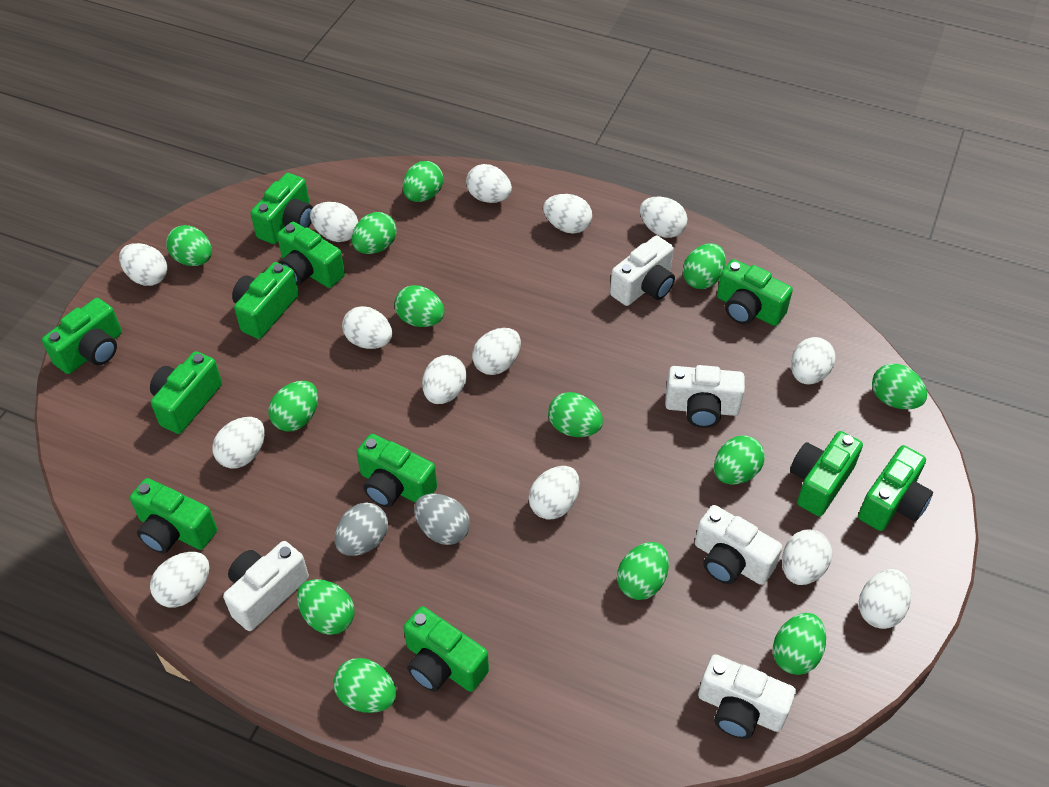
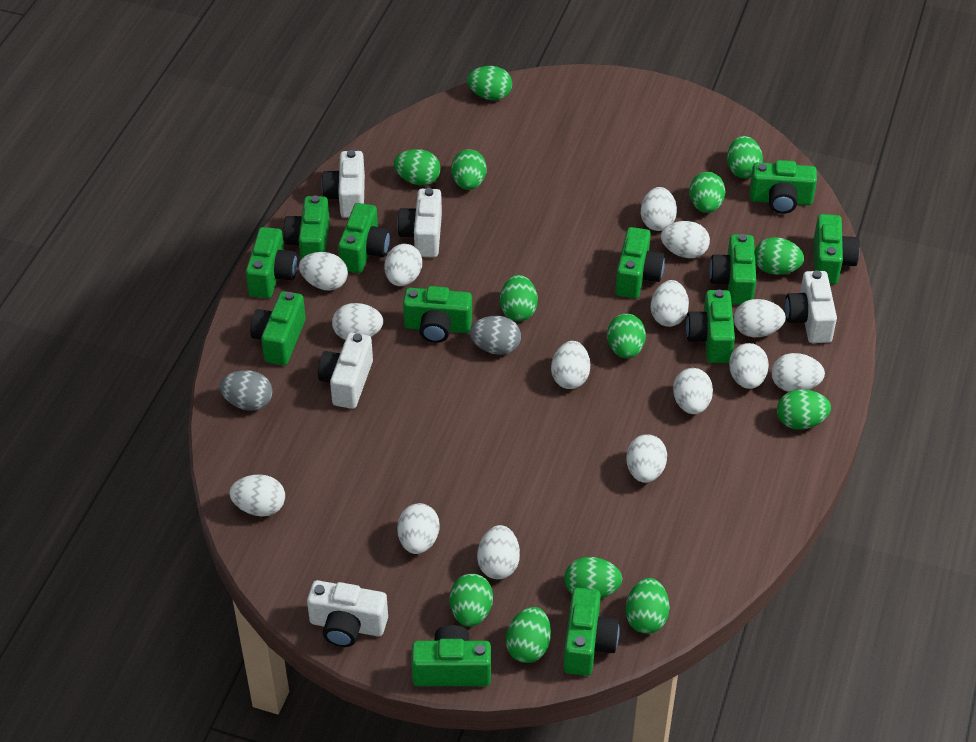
green camera: [42,298,122,374] [130,478,217,553] [150,351,222,434] [232,262,299,339] [250,173,313,244] [277,222,345,288] [357,434,437,507] [404,606,489,692] [717,259,793,326] [790,431,863,516] [858,445,933,531] = 11 -> [246,227,298,298] [250,291,306,365] [283,195,330,259] [338,203,390,273] [403,286,472,343] [411,625,491,686] [563,588,620,676] [616,227,665,298] [686,290,735,363] [709,234,756,305] [750,160,817,214] [814,214,860,284] = 12
white egg: [119,243,167,286] [150,552,209,608] [212,417,265,468] [310,202,358,242] [342,306,392,349] [422,355,467,404] [466,164,512,203] [472,328,521,375] [529,466,580,519] [543,194,592,234] [640,197,687,238] [782,529,832,585] [791,337,836,385] [859,569,911,629] = 14 -> [230,474,285,517] [299,252,348,291] [332,303,383,340] [384,244,422,286] [397,503,440,554] [477,525,520,579] [551,341,590,389] [626,434,667,483] [641,187,677,231] [651,280,689,327] [661,221,710,258] [673,368,713,414] [729,343,769,389] [734,299,786,337] [771,353,825,392] = 15

